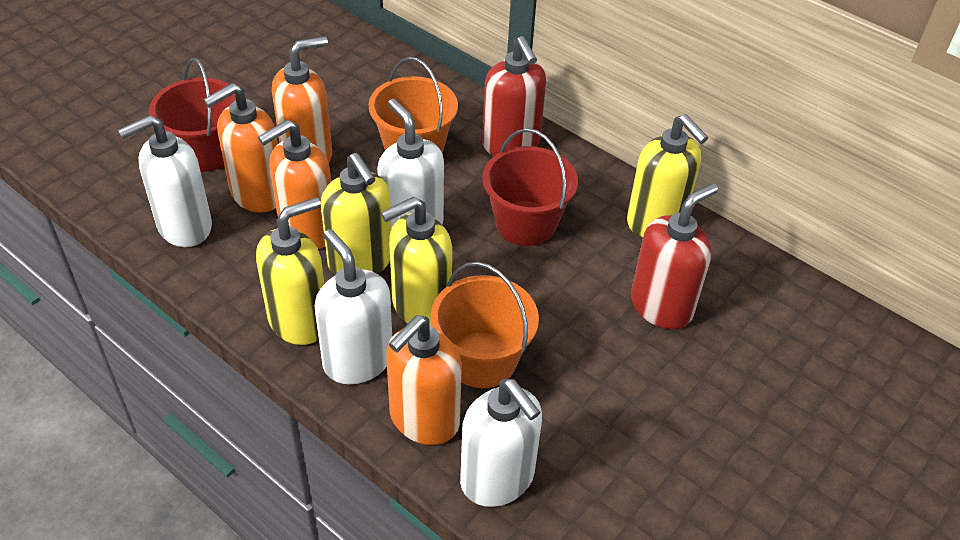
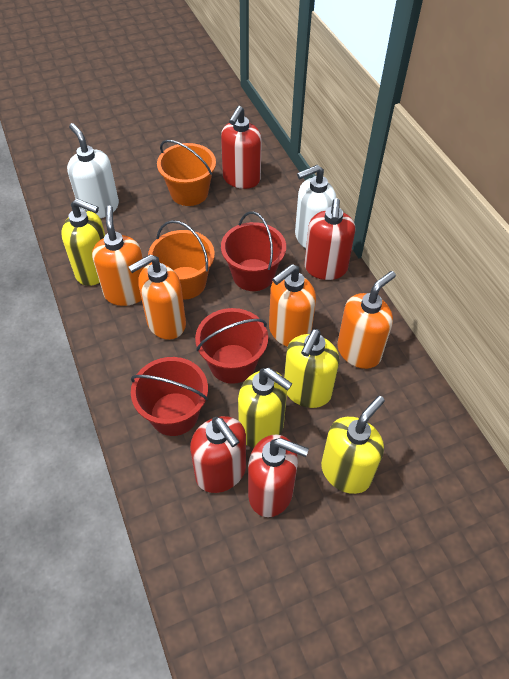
red bucket: [149,58,236,172] [483,128,578,246] = 2 -> [131,357,208,436] [195,308,268,384] [221,211,286,291] = 3
red soap dispenser: [482,36,546,156] [631,183,718,329] = 2 -> [190,416,246,493] [221,106,262,189] [248,435,309,517] [304,198,355,280] = 4
white soap dispenser: [118,115,212,247] [315,229,392,384] [377,99,444,227] [460,379,542,507] = 4 -> [67,123,119,218] [295,165,336,248] = 2

